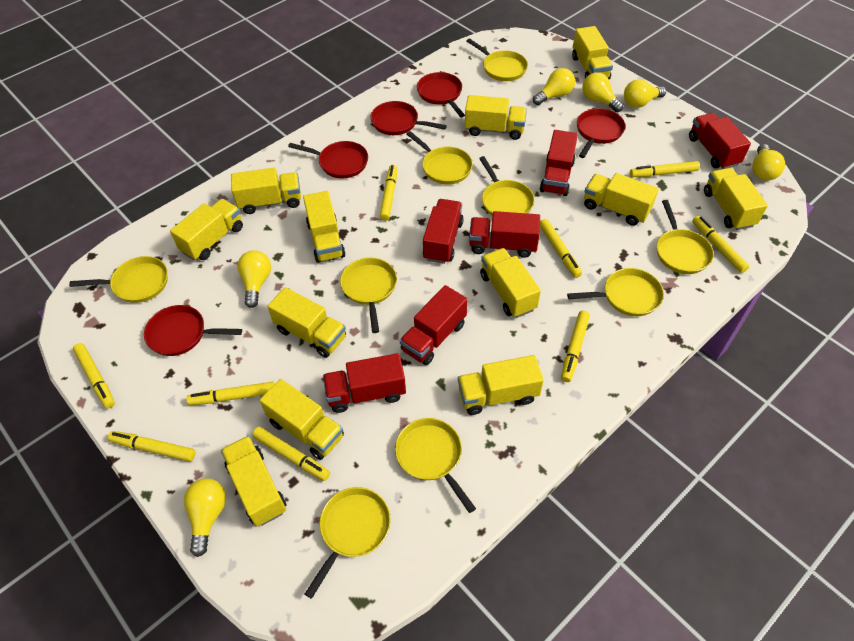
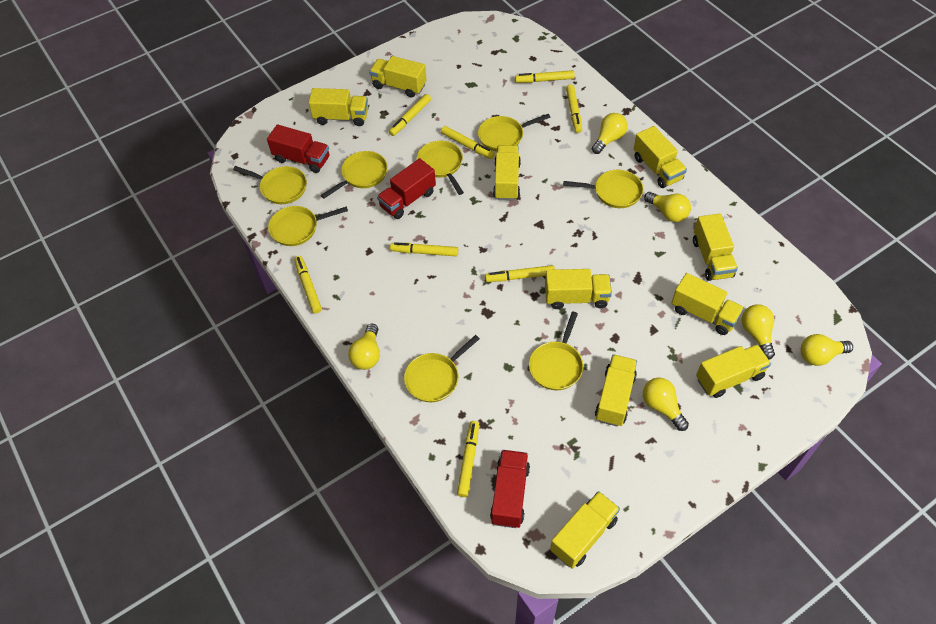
red pan: [144,305,242,356] [288,141,368,178] [371,101,447,135] [417,72,465,117] [577,108,625,158] = 5 -> none = 0
red truck: [323,353,406,413] [400,285,468,365] [423,199,464,264] [469,211,540,258] [540,130,578,196] [689,113,751,169] = 6 -> [267,124,329,173] [377,158,436,219] [490,450,530,528] = 3
yellow marker: [73,343,115,408] [108,431,195,462] [186,382,275,405] [252,427,330,481] [380,165,397,221] [540,219,582,278] [561,311,590,382] [630,161,700,177] [692,216,749,273] = 9 -> [294,256,322,313] [389,94,431,136] [390,242,458,256] [441,126,495,159] [457,421,479,497] [485,265,555,282] [515,70,575,83] [566,84,582,133] = 8
yellow pan: [69,256,168,303] [305,487,391,599] [340,258,397,333] [395,418,476,513] [407,131,473,185] [467,38,528,81] [479,156,535,216] [567,268,664,316] [657,200,714,274] = 9 -> [233,166,307,204] [268,206,348,246] [321,151,388,199] [404,335,480,402] [417,141,464,195] [478,114,550,151] [529,311,583,390] [563,170,643,208] = 8
yellow truck: [170,199,243,260] [221,436,286,527] [231,168,301,214] [260,379,344,460] [267,287,346,358] [303,191,345,263] [458,355,544,415] [465,95,527,140] [480,248,541,318] [572,26,613,79] [584,173,659,226] [704,168,768,230] = 12 -> [309,88,368,126] [369,56,426,98] [493,145,521,200] [545,269,612,309] [550,491,620,569] [595,354,637,427] [634,126,687,188] [672,273,744,335] [693,213,738,281] [696,344,771,398] = 10

